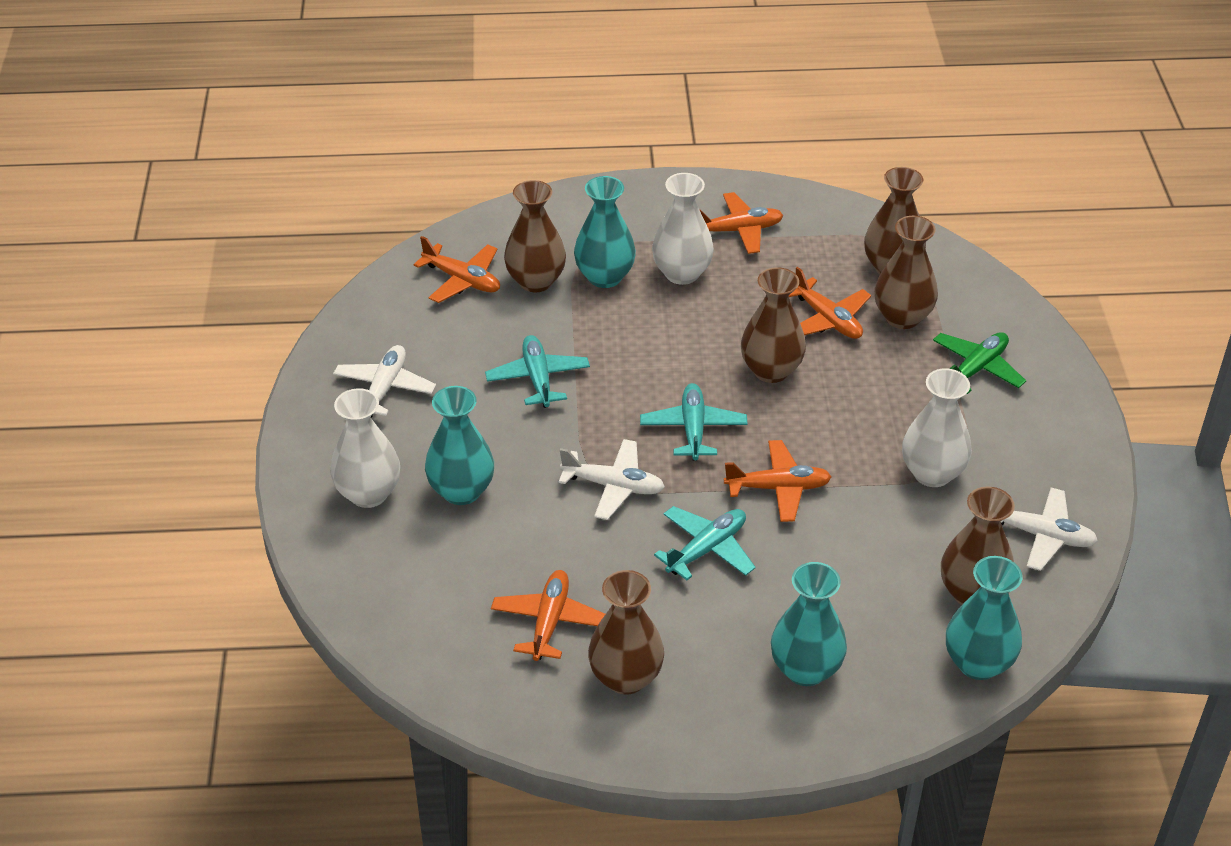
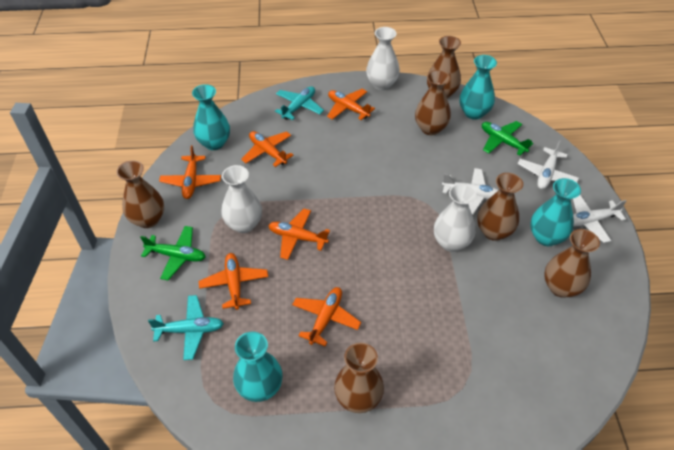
green plane: [933,332,1026,394] = 1 -> [140,226,206,280] [482,121,533,156] = 2
orange plane: [414,236,500,303] [491,570,605,661] [699,192,783,254] [724,440,832,522] [788,267,871,339] = 5 -> [159,145,221,199] [199,253,268,310] [241,131,294,167] [268,209,330,260] [292,287,361,346] [327,89,375,120] = 6
turquoise plane: [485,335,590,408] [640,383,748,460] [654,506,756,580] = 3 -> [148,295,224,360] [275,86,324,120] = 2

